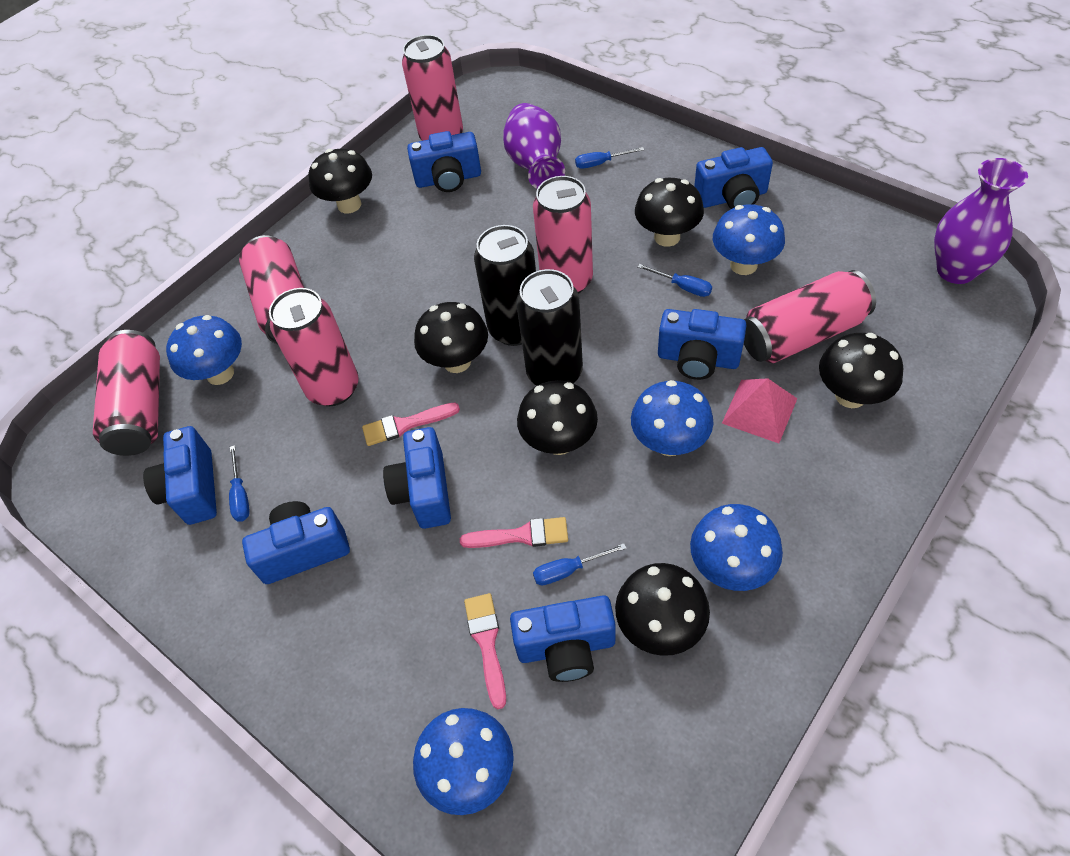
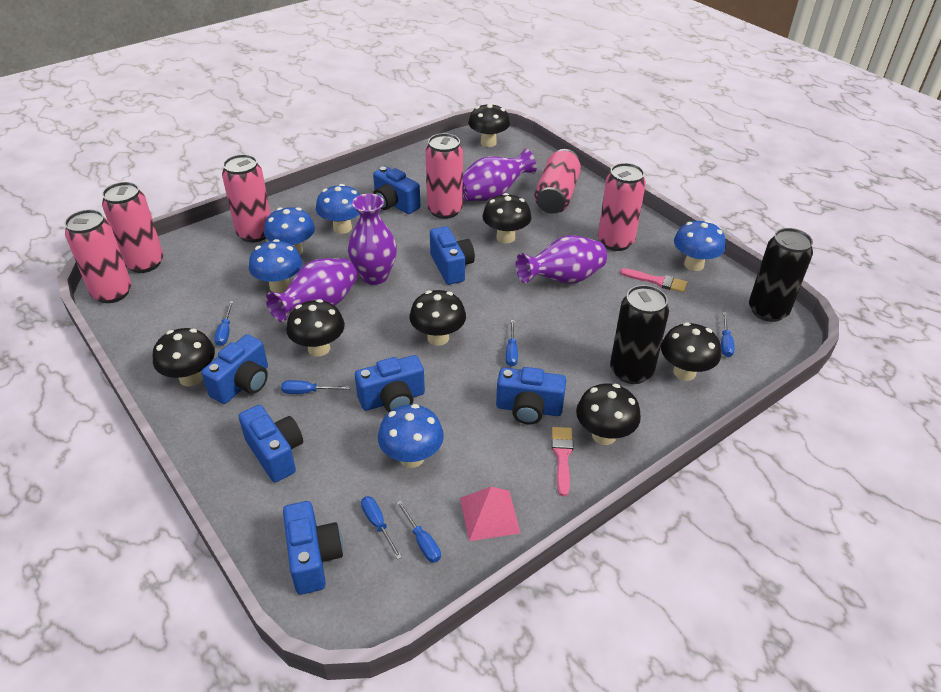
black mushroom: [308,149,372,213] [414,302,488,373] [517,380,598,455] [615,563,710,656] [635,178,704,247] [819,333,903,408] = 6 -> [153,328,215,386] [286,299,345,356] [410,290,466,346] [468,103,510,147] [483,193,531,243] [576,383,641,445] [661,322,721,381] = 7
blue screwdriver: [229,445,250,522] [533,543,626,585] [575,147,644,169] [638,264,712,297] = 4 -> [214,301,233,346] [281,380,350,394] [361,496,402,559] [396,501,441,563] [506,320,518,367] [721,312,735,357] = 6
pink brush: [362,403,460,446] [460,517,568,548] [464,593,506,709] = 3 -> [552,427,573,496] [620,268,687,293] = 2
purple vase: [503,103,565,189] [934,158,1028,284] = 2 -> [266,258,357,322] [348,194,397,285] [463,148,537,201] [516,235,607,284] = 4

